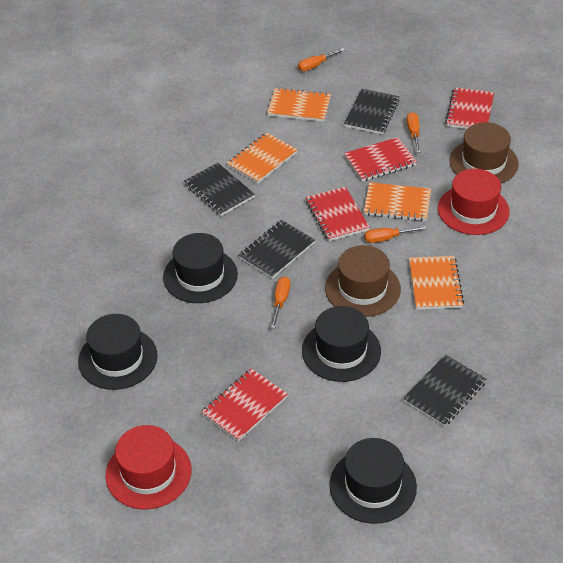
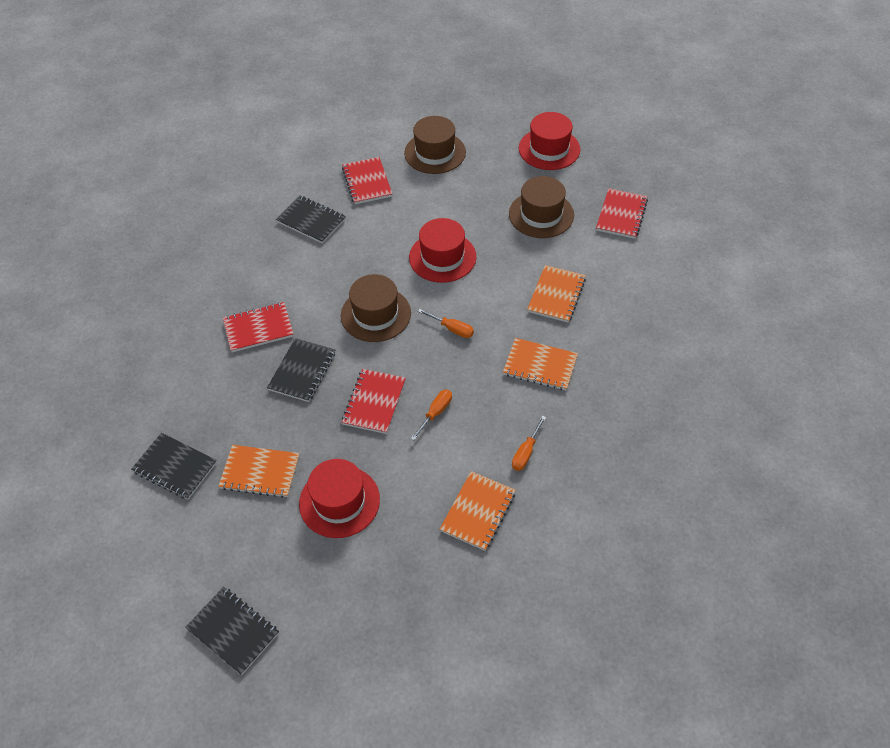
black hat: [78,314,158,390] [163,233,238,303] [302,306,381,382] [329,438,417,524] = 4 -> none = 0
brown hat: [325,245,401,317] [450,122,519,183] = 2 -> [341,274,411,342] [404,116,466,174] [509,176,574,238] = 3
orange screwdriver: [271,276,290,328] [298,48,345,71] [364,226,427,243] [407,112,421,153] = 4 -> [411,390,452,440] [418,309,474,338] [512,416,546,471] = 3
red hat: [106,425,191,510] [438,169,509,235] = 2 -> [299,459,380,538] [409,218,476,283] [519,112,580,170] = 3

